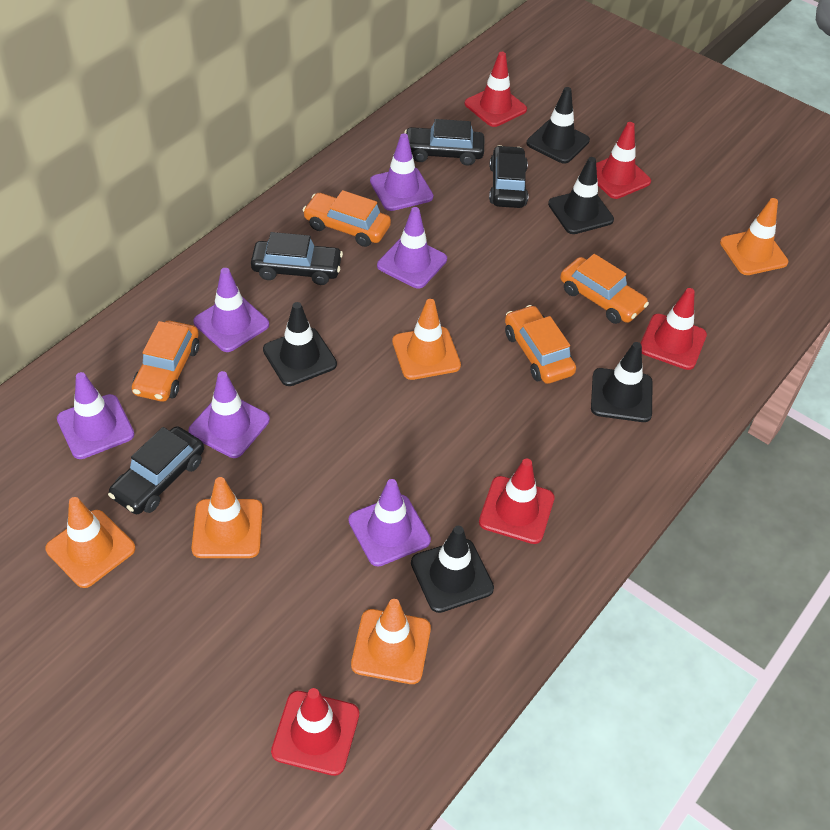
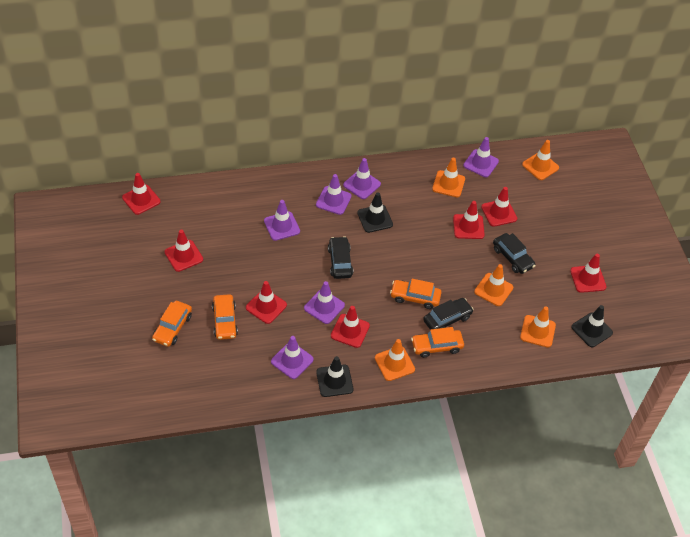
black car: [108,426,204,514] [251,232,343,285] [404,119,484,166] [489,145,529,208] = 4 -> [328,236,353,279] [423,298,474,330] [493,233,536,274] = 3
black traffic cone: [263,302,337,386] [411,526,494,613] [527,87,590,163] [548,157,614,234] [591,342,653,422] = 5 -> [316,356,353,397] [357,192,393,233] [571,305,613,347] = 3
red traffic cone: [271,688,359,776] [465,52,527,127] [479,459,555,544] [596,122,651,199] [640,288,707,370] = 5 -> [122,173,161,215] [165,230,203,272] [246,281,287,324] [331,306,370,348] [453,201,485,239] [481,187,517,227] [570,254,606,293] = 7

